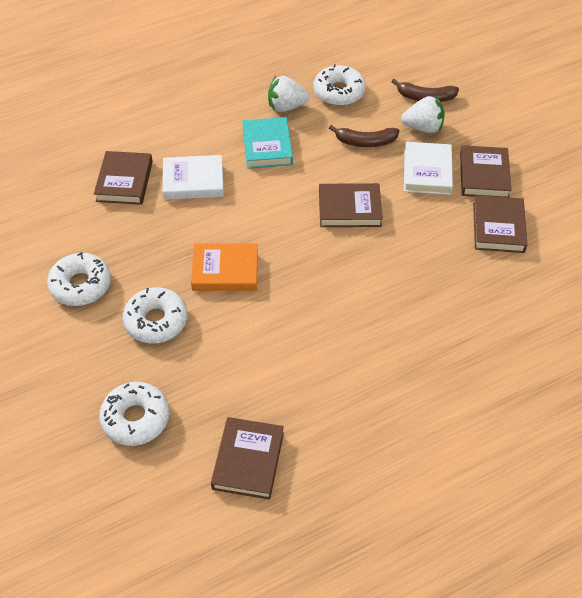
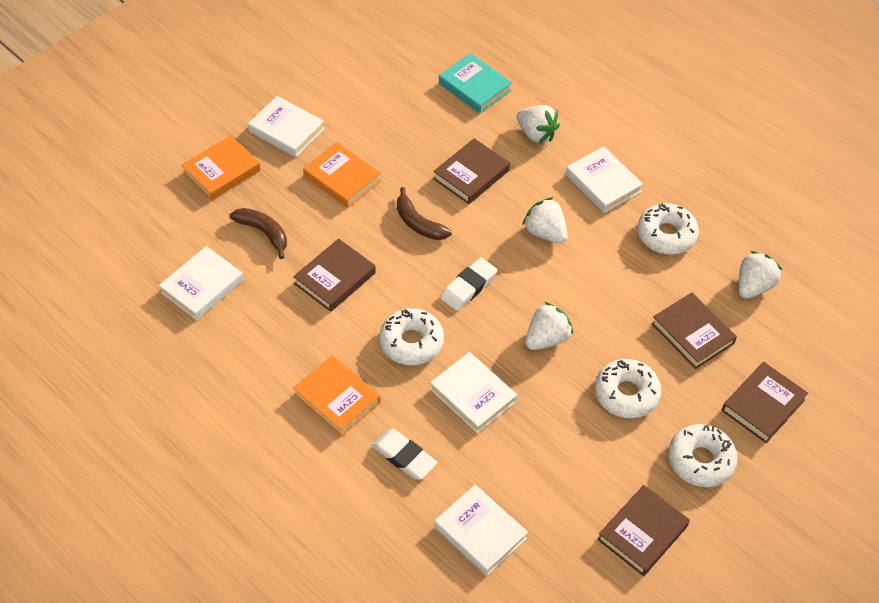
orange book: [191,243,258,291] = 1 -> [181,135,261,201] [293,355,381,437] [303,142,381,208] = 3
white book: [162,155,224,200] [404,142,453,195] = 2 -> [159,246,243,320] [248,96,325,157] [430,352,517,433] [434,484,528,576] [566,146,643,213] = 5
white eraser: none = 0 -> [372,429,437,480] [440,257,497,311] = 2
white strawberry: [268,76,310,112] [401,96,445,133] = 2 -> [516,105,560,144] [522,197,568,243] [526,302,573,350] [738,251,783,299] = 4

